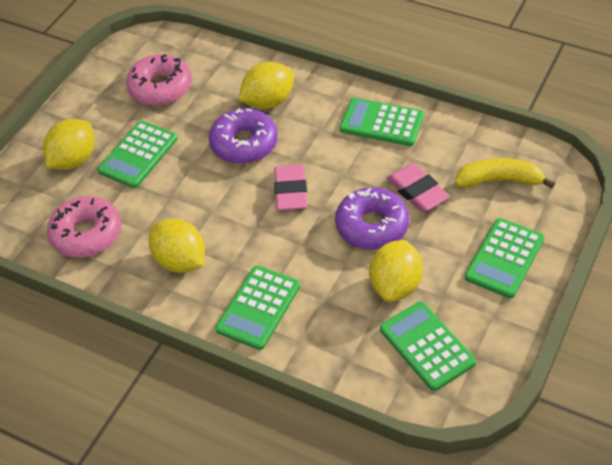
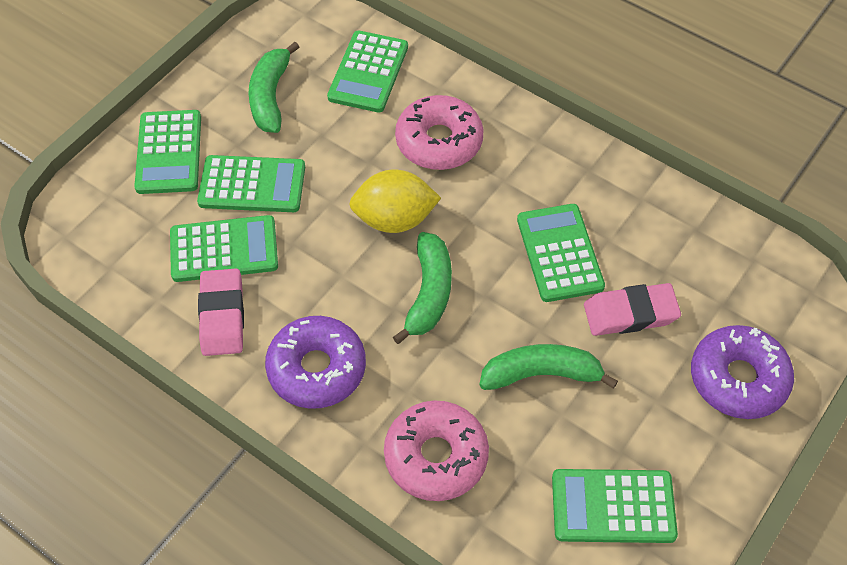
green banana: none = 0 -> [249,42,299,133] [393,232,452,344] [479,344,618,390] = 3
green calculator: [97,121,178,188] [215,265,300,350] [340,98,424,146] [380,301,476,391] [465,218,544,298] = 5 -> [134,110,201,194] [170,215,278,282] [197,155,305,212] [327,31,408,113] [517,204,605,302] [552,469,678,543] = 6
yellow banana: [455,158,555,188] = 1 -> none = 0
yellow lemon: [43,119,95,170] [149,219,205,273] [238,62,295,109] [369,240,423,302] = 4 -> [349,169,441,233] = 1

